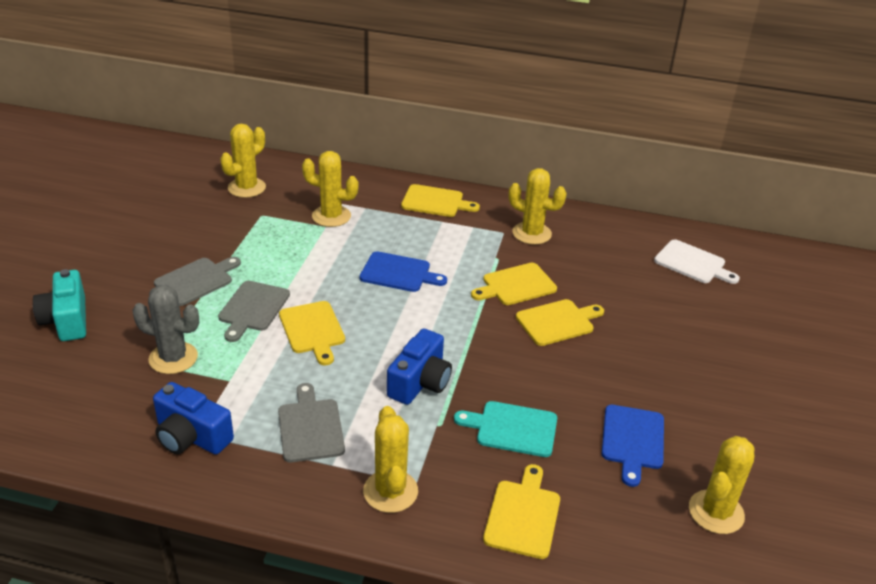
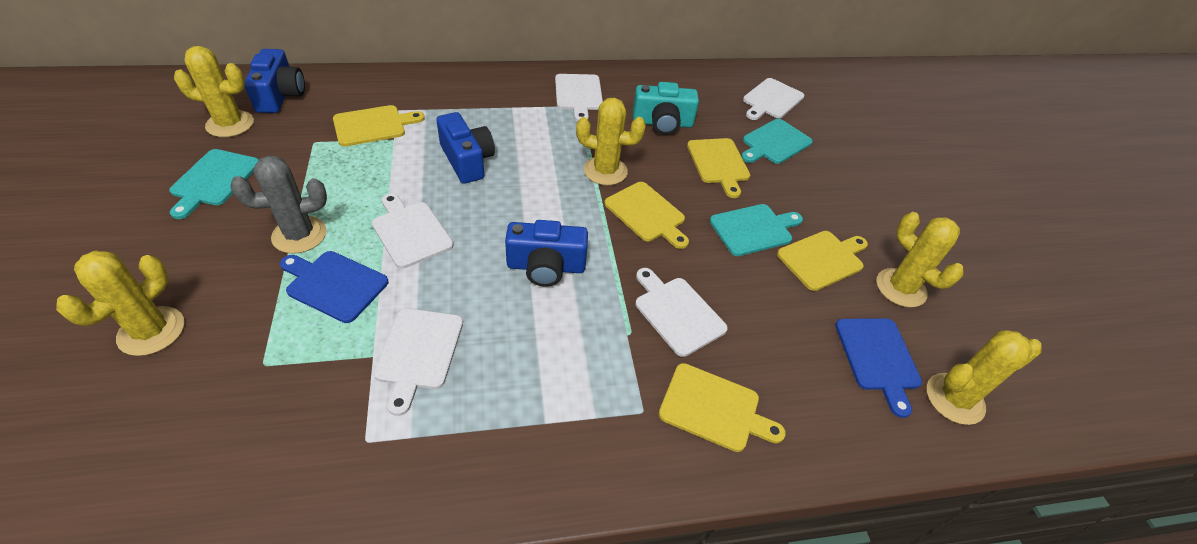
blue camera: [153,382,234,454] [387,328,452,405] = 2 -> [245,49,305,113] [437,112,495,184] [505,220,588,287] = 3
grey cutting board: [154,257,241,306] [218,281,290,342] [278,383,345,462] = 3 -> none = 0
turquoise cutting board: [454,401,557,457] = 1 -> [169,149,259,219] [710,204,803,256] [741,119,813,164] = 3
white cutting board: [654,239,740,284] = 1 -> [372,193,453,269] [374,308,463,416] [555,74,603,122] [635,268,728,357] [743,78,805,120] = 5

